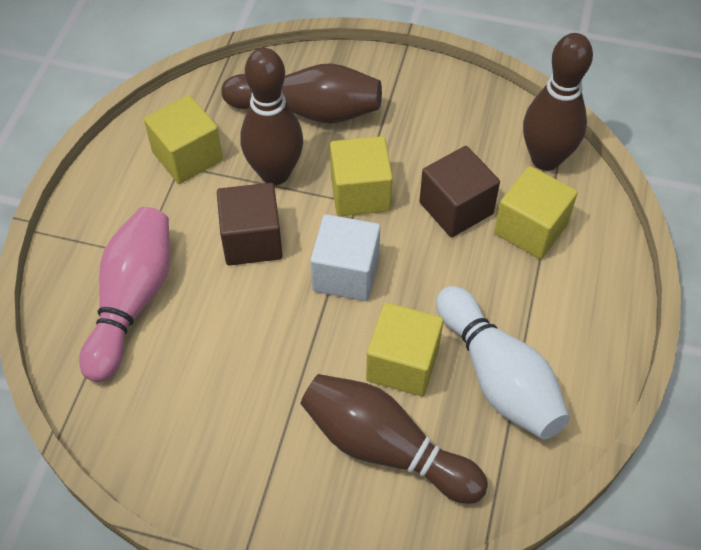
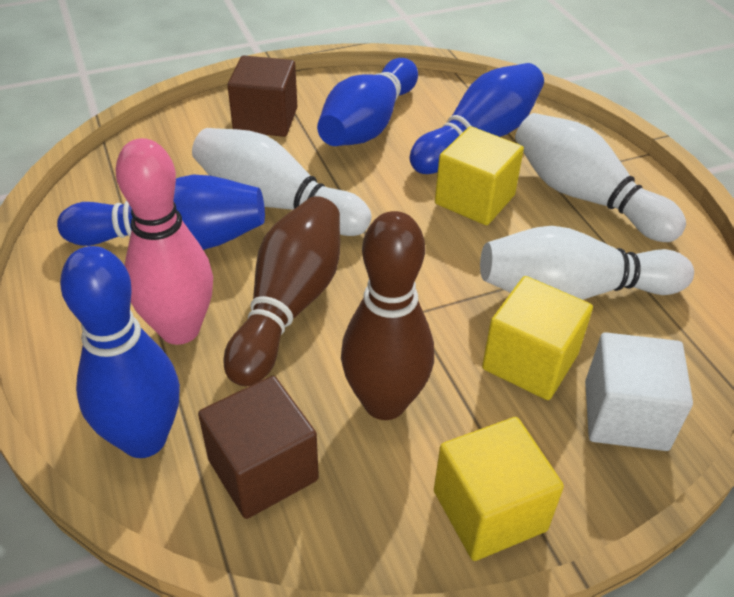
blue bowling pin: none = 0 -> [57,174,265,250] [60,246,180,458] [317,58,418,146] [410,63,544,174] = 4
brown bowling pin: [221,63,382,124] [240,48,303,185] [301,374,488,504] [523,33,593,171] = 4 -> [223,196,340,386] [341,211,434,420] = 2
white bowling pin: [436,286,570,440] = 1 -> [192,128,372,236] [480,226,694,300] [515,113,686,242] = 3
yellow cube: [144,95,223,184] [330,136,393,216] [366,303,443,396] [494,166,578,259] = 4 -> [434,417,564,561] [435,126,524,225] [482,276,593,400] = 3

